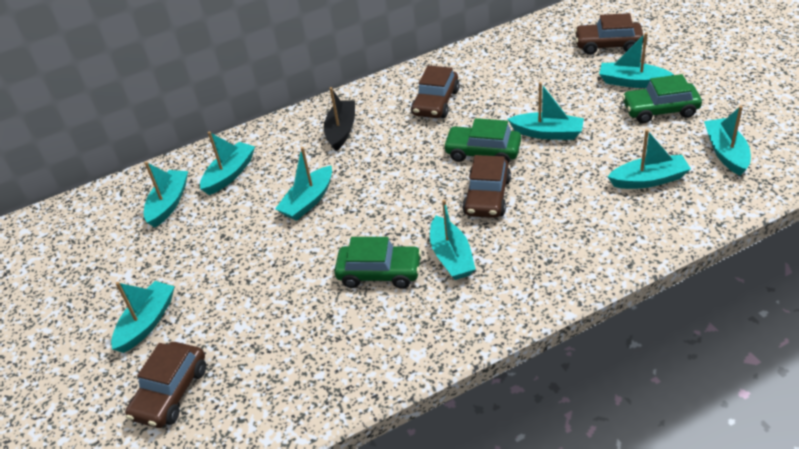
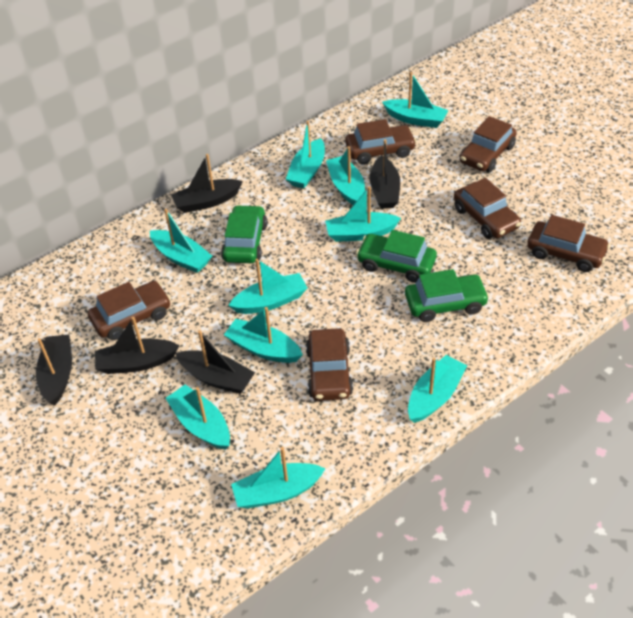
black boat: [324,87,355,151] = 1 -> [36,335,72,406] [95,317,180,374] [171,154,243,213] [175,330,255,394] [370,139,400,209] = 5
brown car: [125,342,206,428] [411,65,460,118] [463,155,511,218] [574,13,644,55] = 4 -> [88,281,171,340] [306,328,353,401] [345,119,416,164] [454,178,521,239] [459,116,517,172] [527,215,610,272] = 6
turquoise boat: [111,281,175,353] [144,162,188,228] [200,131,255,195] [275,147,332,221] [430,199,476,280] [508,82,584,140] [599,32,674,88] [607,129,691,189] [704,106,751,176] = 9 -> [150,209,212,273] [165,385,230,450] [224,307,303,363] [228,259,307,314] [231,447,326,509] [286,121,325,189] [325,186,401,242] [326,146,365,205] [382,72,448,128] [408,355,467,423] = 10

